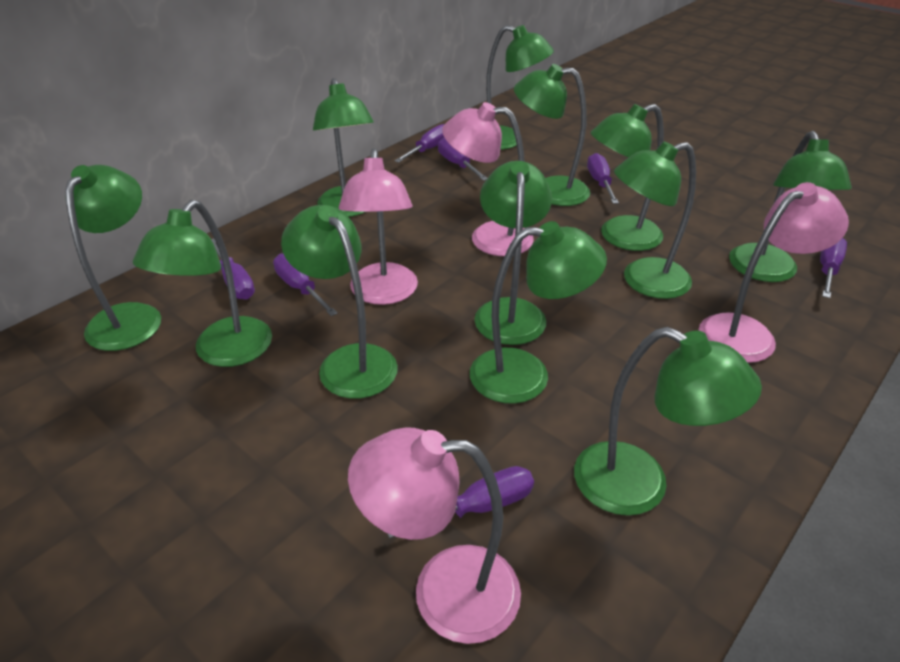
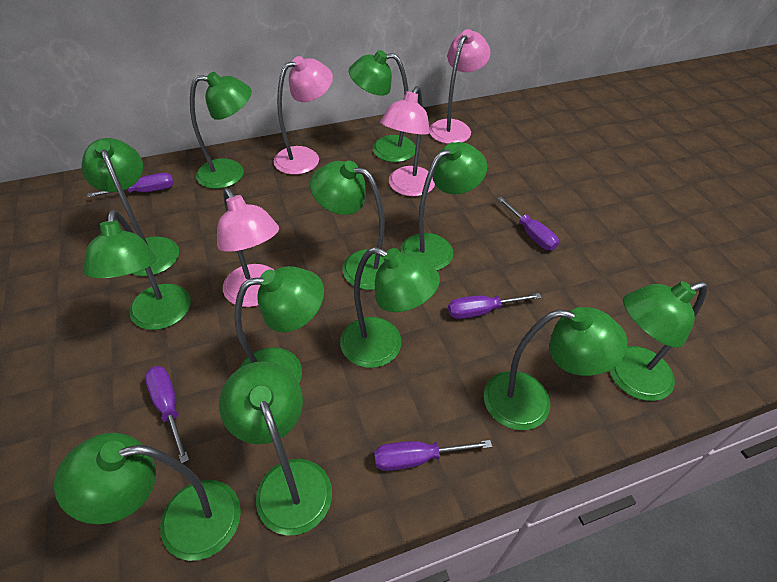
purple screwdriver: [211,238,255,300] [273,254,338,316] [387,466,534,538] [394,124,445,163] [438,138,487,181] [587,153,619,204] [820,238,847,298] = 7 -> [88,173,174,197] [145,366,189,463] [374,440,492,471] [448,293,542,319] [497,197,559,250] = 5

